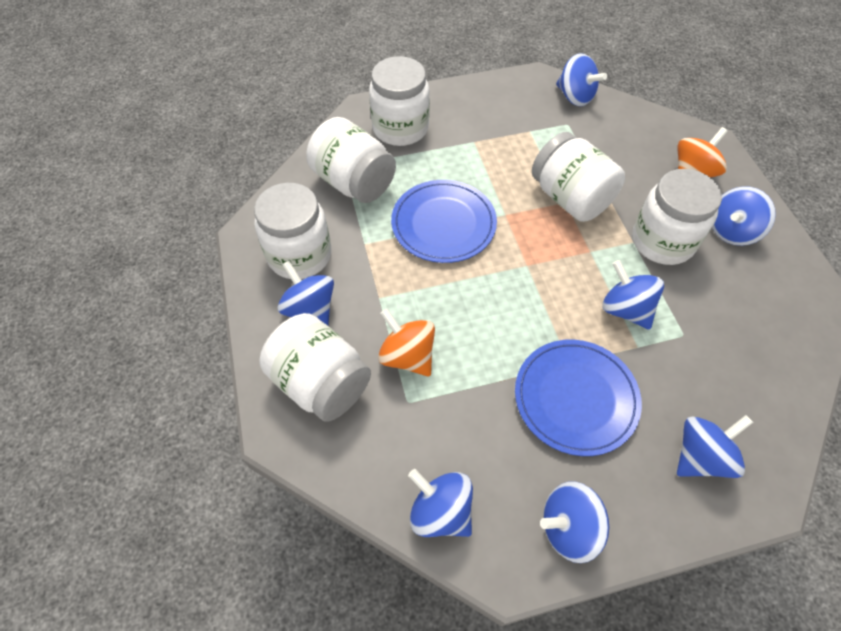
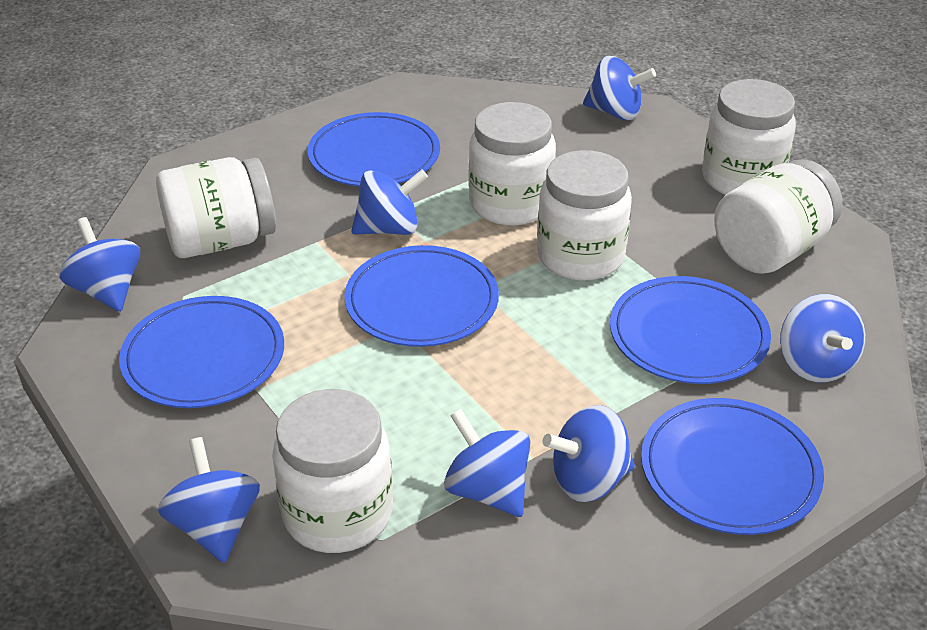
blue plate: [391,180,497,263] [515,340,642,456] = 2 -> [119,296,284,408] [308,112,440,187] [344,245,499,347] [610,276,771,384] [641,398,824,535] = 5
orange spinning top: [378,309,435,377] [678,127,728,178] = 2 -> none = 0

